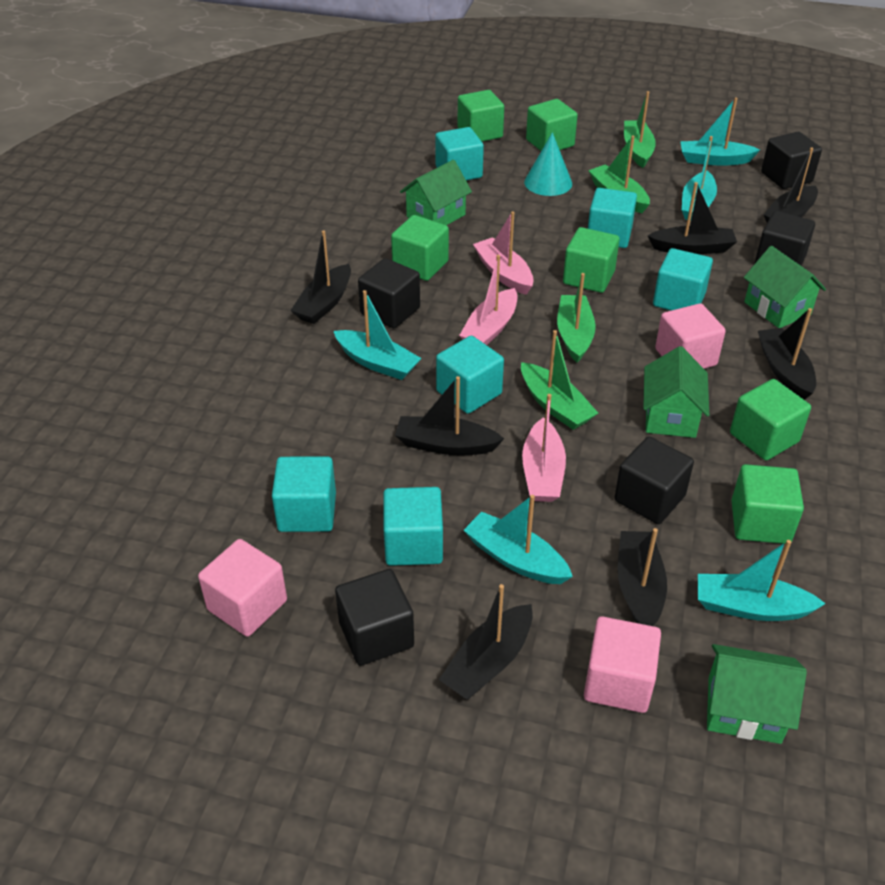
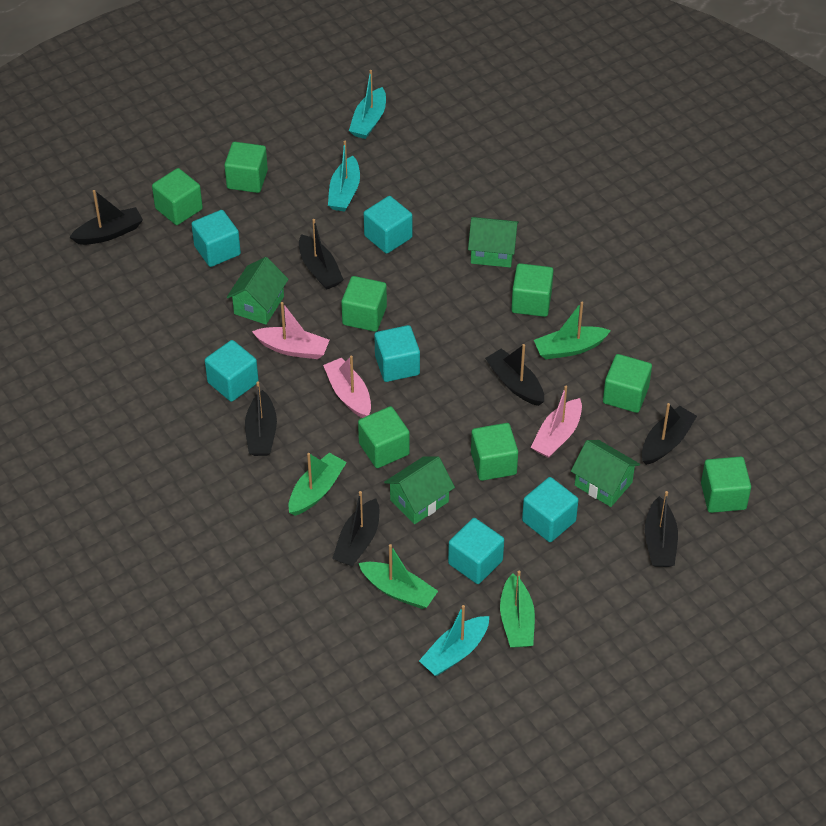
black cube: [335,569,414,666] [358,258,420,328] [614,437,694,524] [755,211,815,265] [761,132,822,189] = 5 -> none = 0
green cube: [391,215,449,281] [457,90,504,142] [526,99,578,151] [563,227,620,293] [730,379,811,461] [731,464,804,544] = 6 -> [152,168,203,225] [224,142,268,193] [341,276,387,332] [358,406,410,468] [471,423,518,481] [511,263,554,317] [603,354,652,413] [701,457,751,513] = 8
pink cube: [198,539,287,637] [584,616,661,713] [655,303,726,369] = 3 -> none = 0
turquoise boat: [334,290,422,380] [464,495,573,584] [680,97,760,166] [682,136,717,221] [698,540,826,621] = 5 -> [328,141,360,212] [349,70,386,139] [419,605,489,676] = 3
turquoise cone: [524,132,572,196] = 1 -> none = 0

